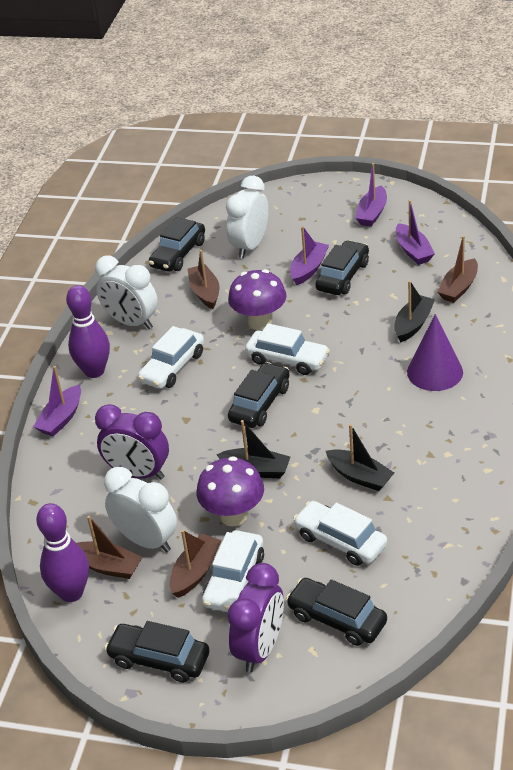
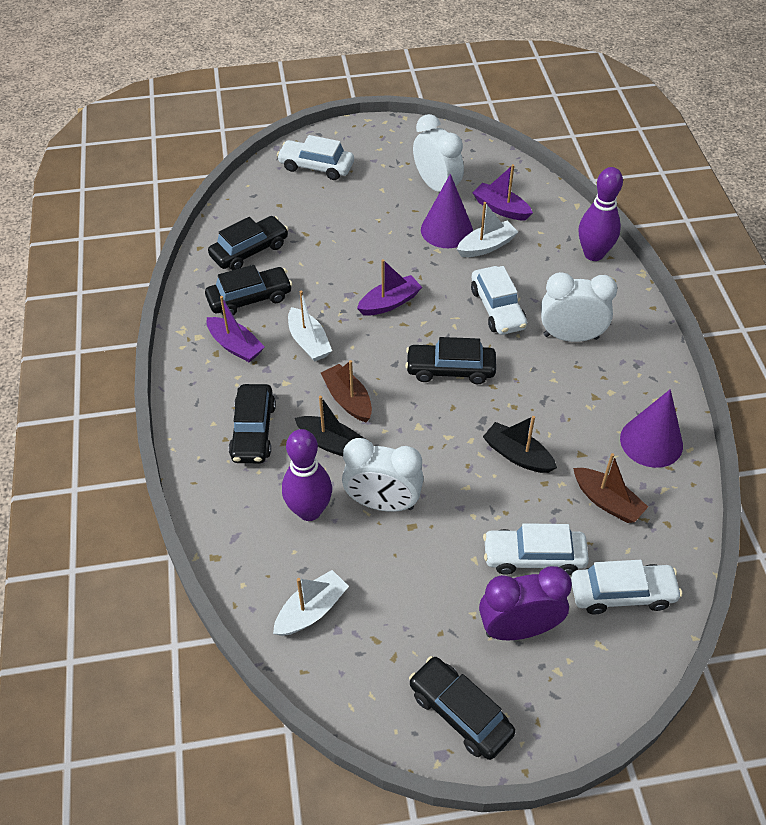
black boat: [216,420,290,478] [326,424,394,491] [394,281,435,342] = 3 -> [295,396,367,456] [483,416,557,473] = 2
brown boat: [77,516,143,579] [170,530,222,598] [188,250,219,309] [437,236,478,303] = 4 -> [321,360,372,422] [573,453,648,523] = 2
purple boat: [33,366,81,437] [290,226,329,285] [356,163,387,227] [396,200,435,265] = 4 -> [207,296,265,362] [357,259,422,316] [472,164,533,220] = 3
purple clock: [95,404,169,480] [227,563,284,673] = 2 -> [479,566,572,640] = 1
purple cone: [407,314,463,391] = 1 -> [421,174,473,248] [620,389,683,468] = 2
purple mushroom: [197,456,264,527] [228,269,286,330] = 2 -> none = 0
white boat: none = 0 -> [273,570,349,636] [288,291,332,362] [457,202,518,257] = 3

